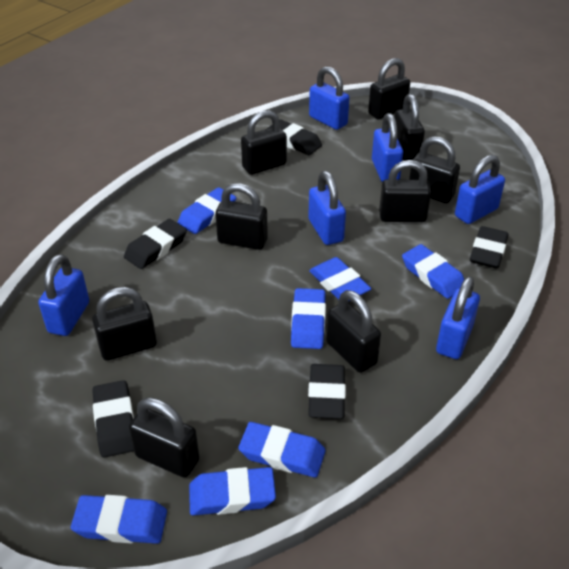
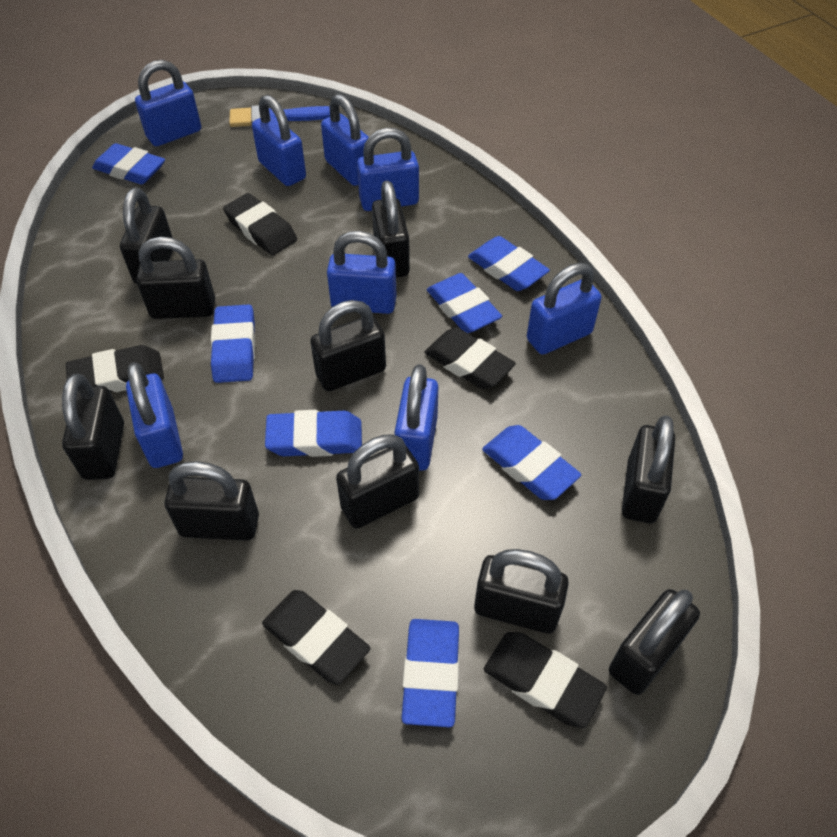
black padlock: [92,287,157,361] [129,397,200,478] [215,183,268,250] [241,110,287,175] [326,290,381,373] [368,58,410,120] [379,160,431,222] [394,94,425,161] [409,136,460,203] = 9 -> [62,374,124,480] [120,188,173,284] [136,237,215,319] [165,461,259,541] [310,300,386,391] [336,434,419,529] [372,181,410,277] [474,549,569,634] [609,589,700,695] [622,415,675,524] = 10
blue brush: none = 0 -> [229,105,330,127] = 1
blue padlock: [38,254,89,336] [308,171,346,245] [309,66,350,130] [372,113,403,182] [436,276,480,359] [455,154,505,224] = 6 -> [126,362,183,468] [135,60,201,146] [252,95,306,186] [321,94,369,186] [327,231,396,314] [357,128,419,211] [395,364,438,471] [527,263,602,355] = 8

